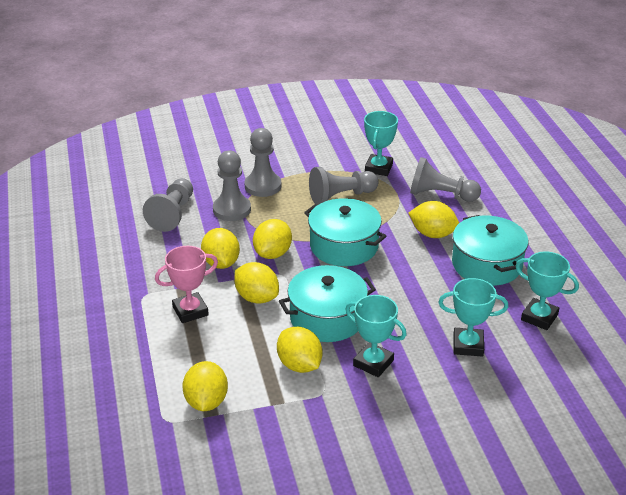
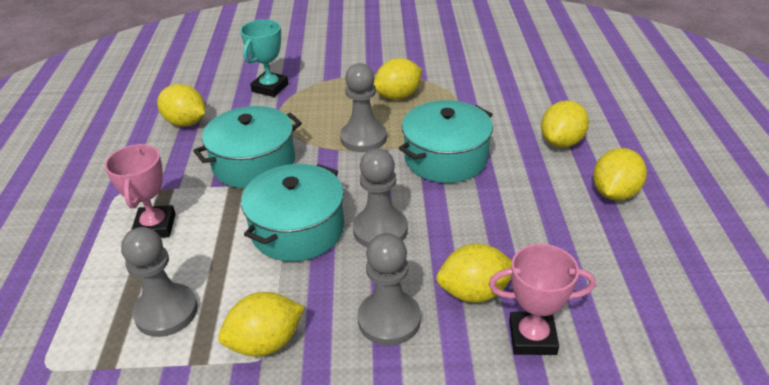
grey pawn: [143,178,193,232] [213,150,251,221] [244,128,282,197] [309,167,379,205] [410,157,481,202] = 5 -> [121,227,198,337] [340,63,387,152] [353,148,408,247] [358,233,421,346] = 4
pink trophy: [155,246,218,323] = 1 -> [105,144,176,238] [489,244,596,355] = 2
turquoise trophy: [345,295,407,377] [364,111,398,176] [438,278,508,356] [516,251,579,330] = 4 -> [240,19,288,97] = 1

